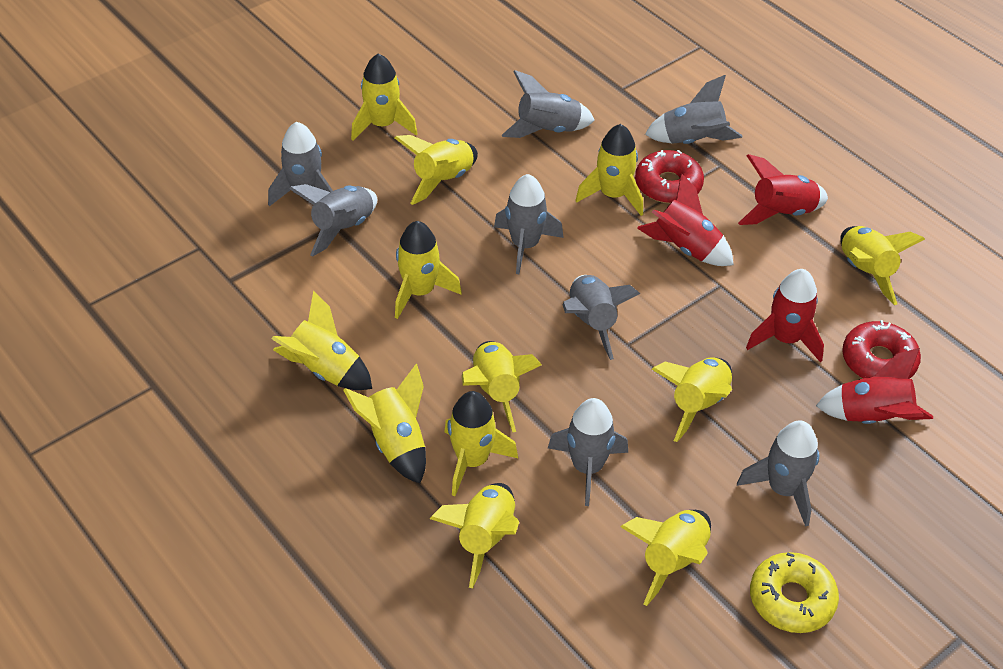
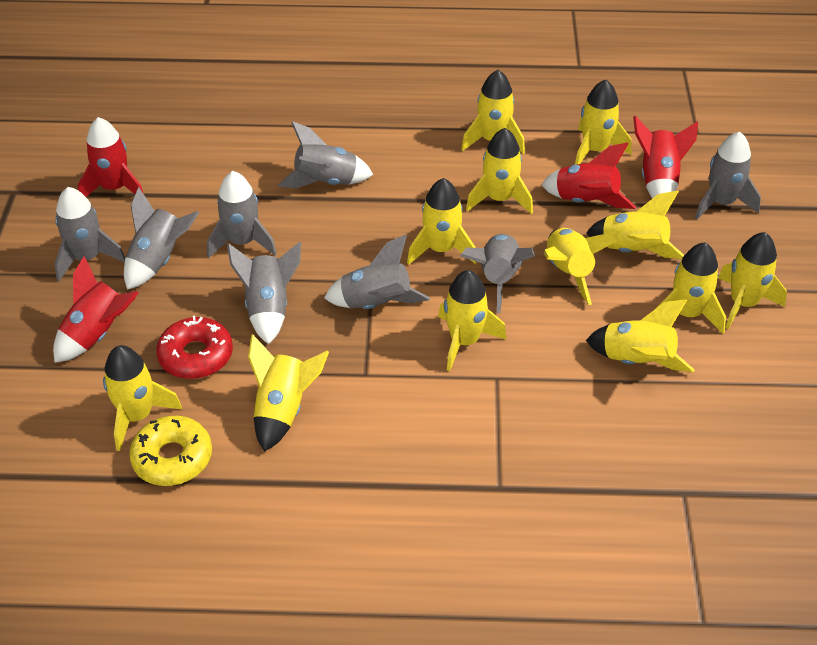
red donut: [635,150,704,204] [842,320,921,379] = 2 -> [156,316,233,379] = 1

